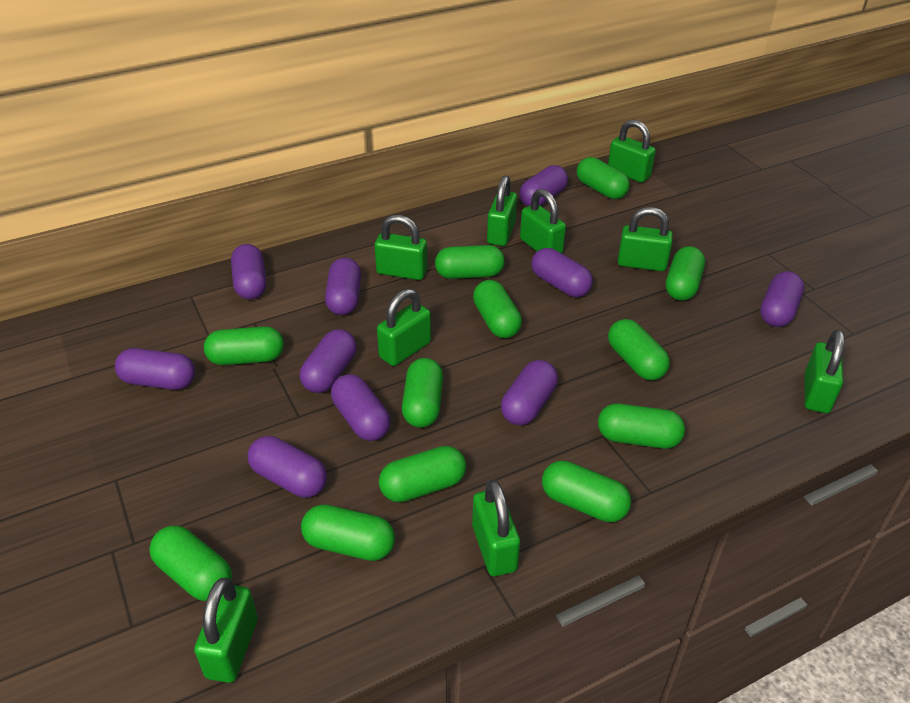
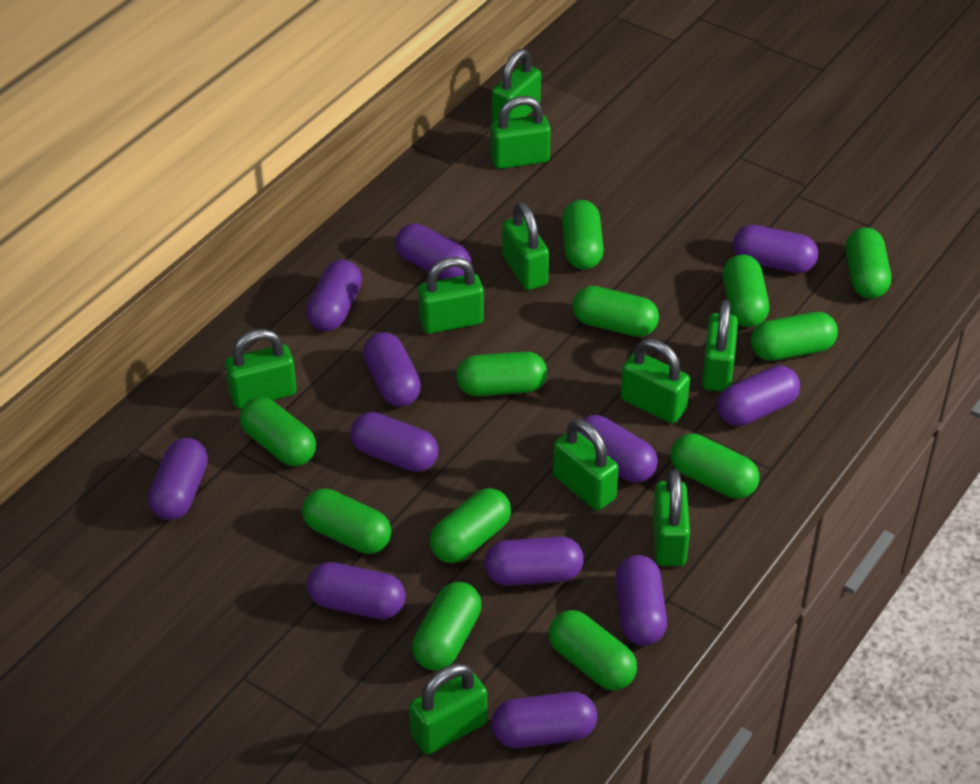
green padlock: [194,578,258,683] [375,215,427,280] [377,289,431,366] [472,480,520,576] [487,175,517,246] [520,189,566,253] [608,119,656,183] [618,207,673,271] [805,330,845,413] = 9 -> [225,329,297,409] [409,663,487,754] [418,257,484,334] [490,96,551,169] [492,49,541,122] [502,202,549,290] [553,419,619,510] [620,339,690,424] [653,469,690,566] [702,300,738,392] = 10
purple capsule: [115,348,195,390] [231,244,266,299] [248,436,327,498] [300,329,356,393] [325,258,361,315] [331,374,390,441] [501,360,558,425] [519,165,568,206] [531,248,593,297] [760,271,804,327] = 10 -> [148,438,208,520] [306,259,362,331] [307,562,406,619] [350,412,438,472] [363,332,421,407] [395,223,471,279] [484,536,584,586] [491,692,597,748] [578,415,658,483] [615,555,667,646] [717,366,800,426] [733,225,818,273] = 12

